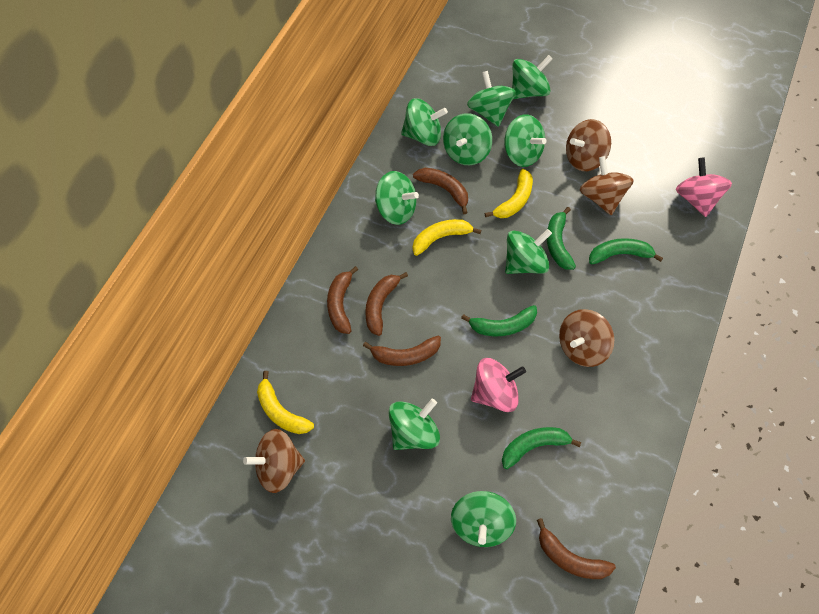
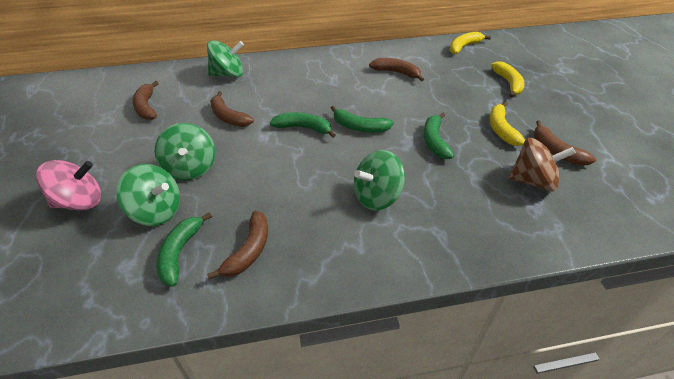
brown spinning top: [243,429,305,493] [559,309,615,367] [566,119,611,171] [580,156,634,215] = 4 -> [508,138,576,192] = 1
green spinning top: [375,171,419,225] [388,399,440,450] [401,98,448,146] [443,113,492,165] [451,491,516,547] [467,71,516,127] [504,114,546,167] [505,229,552,274] [512,55,552,99] = 9 -> [116,164,180,226] [155,123,215,180] [207,40,244,77] [354,150,405,211] = 4
pink spinning top: [471,358,526,412] [676,157,732,217] = 2 -> [36,160,101,211] = 1

